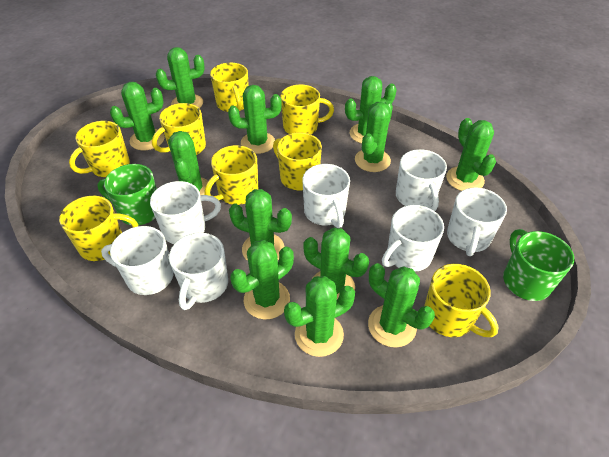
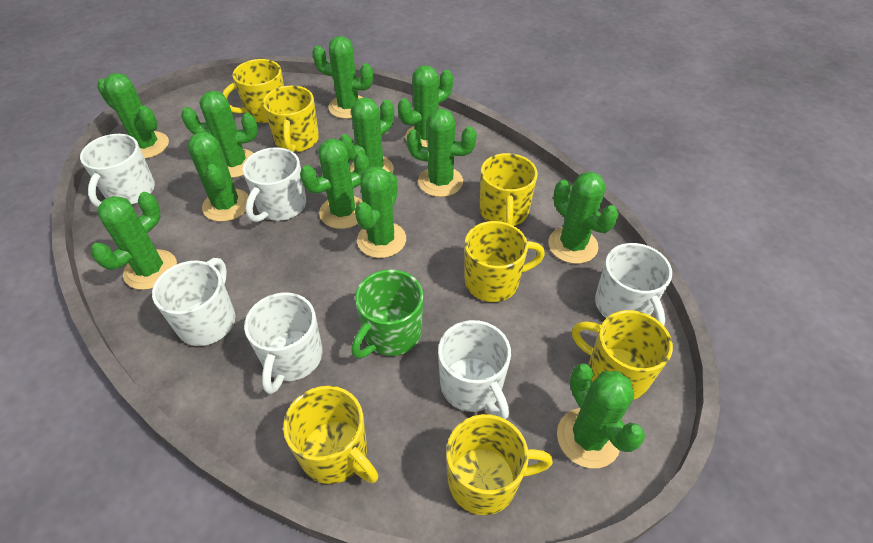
green mug: [97,164,157,225] [503,229,574,301] = 2 -> [352,270,423,358] = 1
white mug: [101,226,174,295] [150,181,221,244] [169,233,228,310] [302,164,350,228] [382,205,444,272] [396,149,447,211] [447,188,507,256] = 7 -> [80,134,155,207] [152,258,236,346] [243,147,306,222] [244,292,323,394] [438,320,511,419] [595,243,672,326] = 6
yellow mug: [59,196,138,261] [69,121,130,177] [152,103,206,155] [204,145,258,205] [210,63,249,112] [273,133,322,190] [280,85,334,134] [424,264,499,337] = 8 -> [222,59,284,123] [263,86,319,152] [283,386,378,484] [446,414,553,515] [464,221,545,302] [480,153,538,226] [572,310,673,400] = 7

